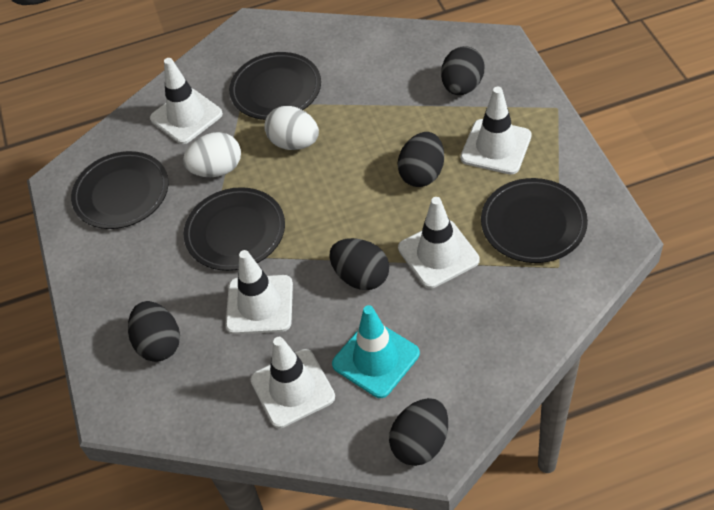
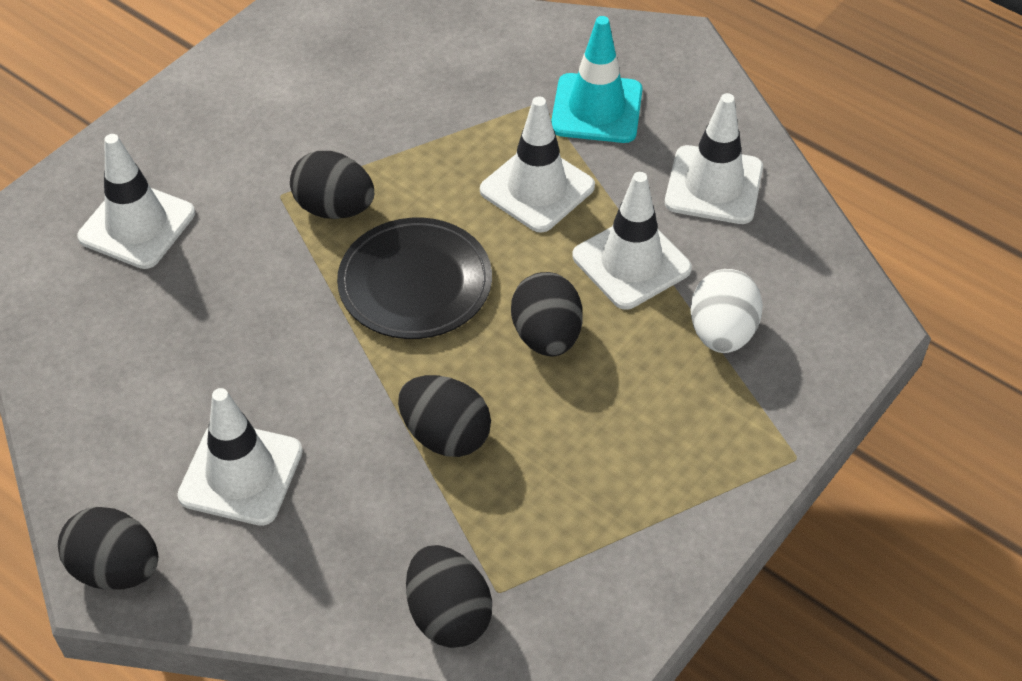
black plate: [71,151,169,229] [184,187,285,271] [229,52,321,120] [481,178,588,263] = 4 -> [337,218,492,339] = 1
white egg: [183,132,241,177] [264,106,319,150] = 2 -> [691,269,763,353] = 1

